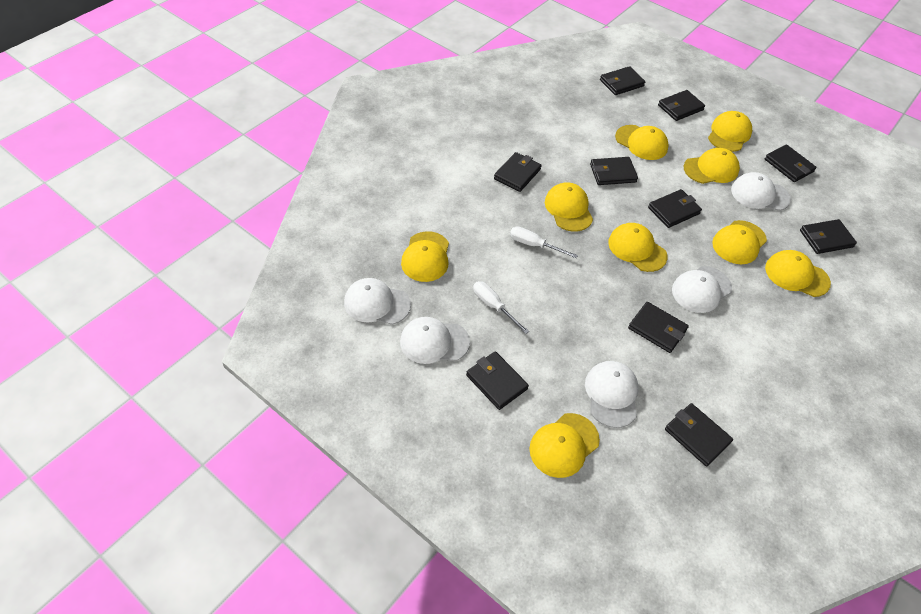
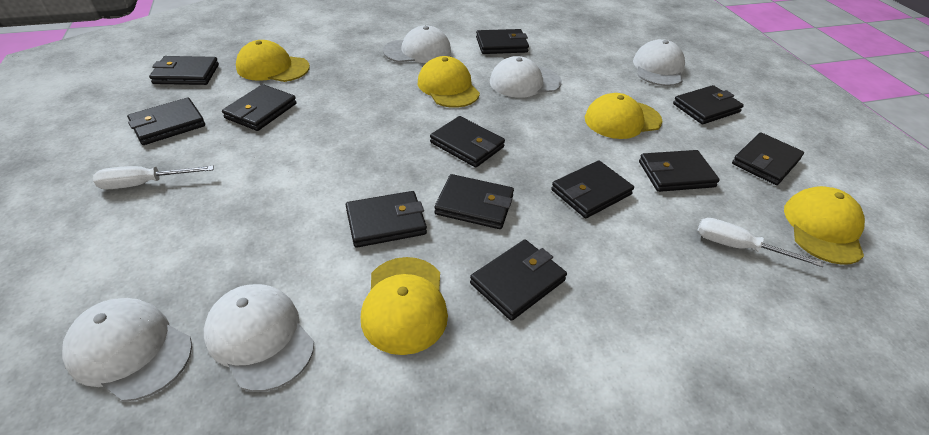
black wallet: [466,351,529,410] [494,152,542,192] [590,157,638,185] [600,66,645,95] [628,302,689,353] [648,189,702,228] [658,90,705,121] [665,403,733,466] [765,145,817,182] [800,219,857,254] = 10 -> [127,98,205,145] [149,56,219,85] [222,84,297,131] [346,191,427,248] [430,116,505,168] [435,174,514,229] [470,239,567,321] [476,29,529,54] [551,160,634,218] [639,150,720,192] [673,85,744,124] [732,132,804,185] = 12
yellow cap: [401,231,449,282] [529,413,600,478] [545,182,593,232] [608,223,668,272] [615,125,669,160] [684,148,740,184] [708,111,752,152] [712,220,767,264] [765,250,831,297] = 9 -> [236,40,310,82] [361,257,448,355] [418,56,480,108] [585,93,662,139] [784,186,865,265] = 5

